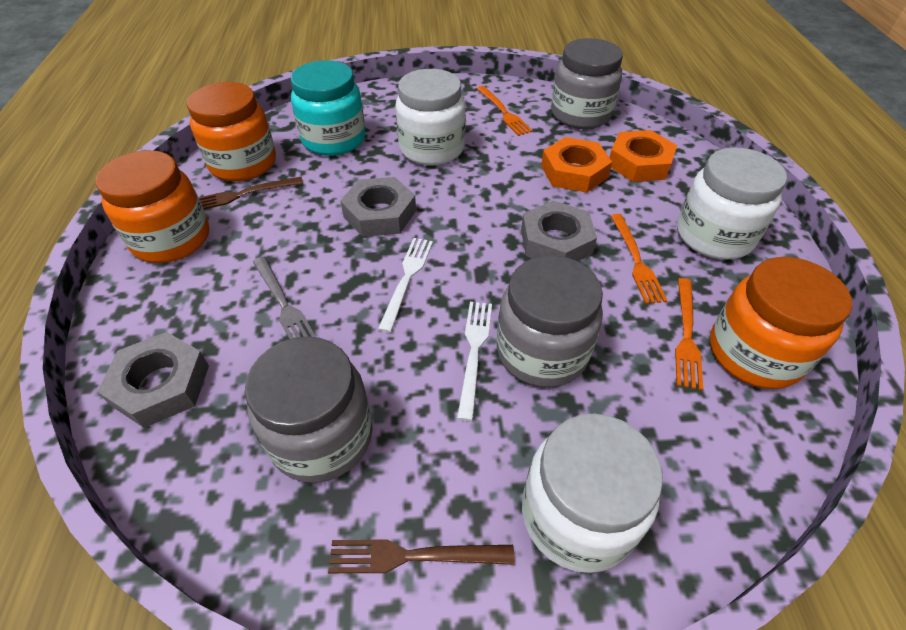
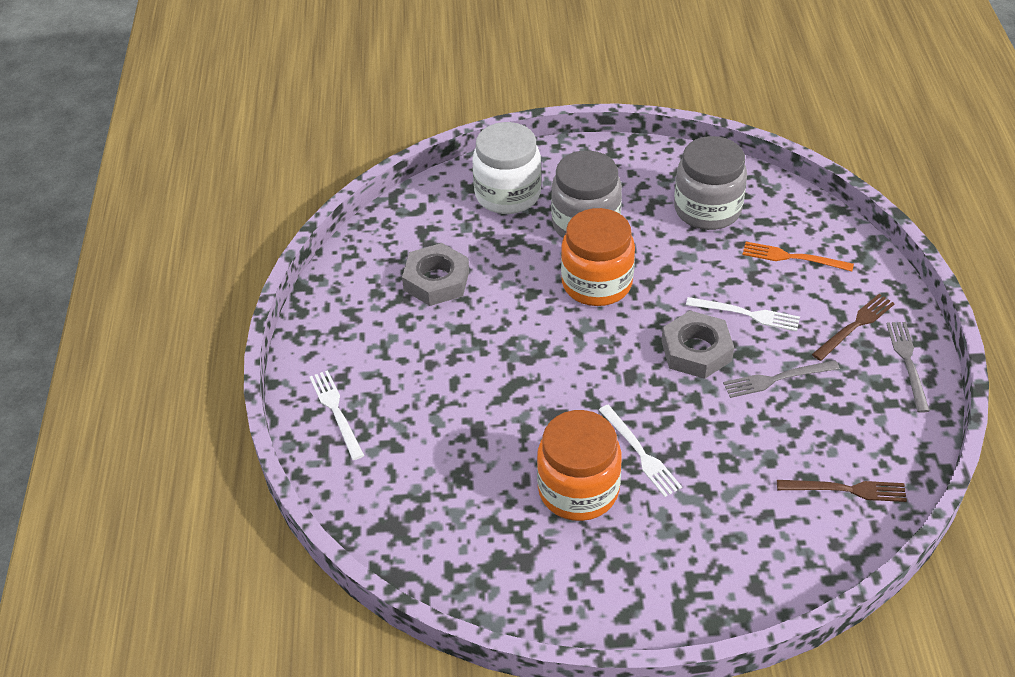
grey fork: [253,256,316,339] = 1 -> [723,360,840,398] [886,322,930,413] = 2
grey jar: [245,336,373,483] [497,256,603,387] [551,38,623,129] = 3 -> [551,150,622,238] [674,136,747,230] = 2
grey nut: [97,332,209,428] [340,177,416,237] [521,201,597,261] = 3 -> [402,243,469,306] [661,311,734,379] = 2
orange fork: [477,86,533,136] [611,214,667,304] [675,278,703,390] = 3 -> [742,242,854,271] = 1
orange jar: [96,150,209,263] [187,82,276,181] [710,257,852,389] = 3 -> [537,410,622,521] [561,208,635,306] = 2
orange nut: [541,137,612,193] [609,130,677,182] = 2 -> none = 0
turquoise jar: [291,60,365,156] = 1 -> none = 0
white fork: [378,238,433,333] [457,302,492,421] = 2 -> [310,370,364,460] [599,405,682,497] [686,297,800,331] = 3
white jar: [395,69,466,166] [522,414,663,573] [677,147,787,260] = 3 -> [472,122,541,214] = 1

